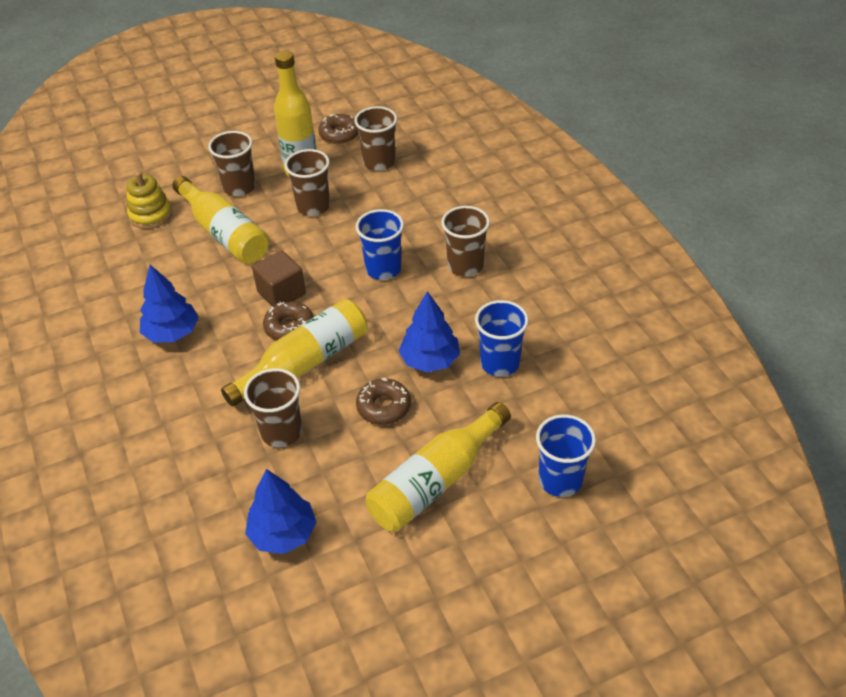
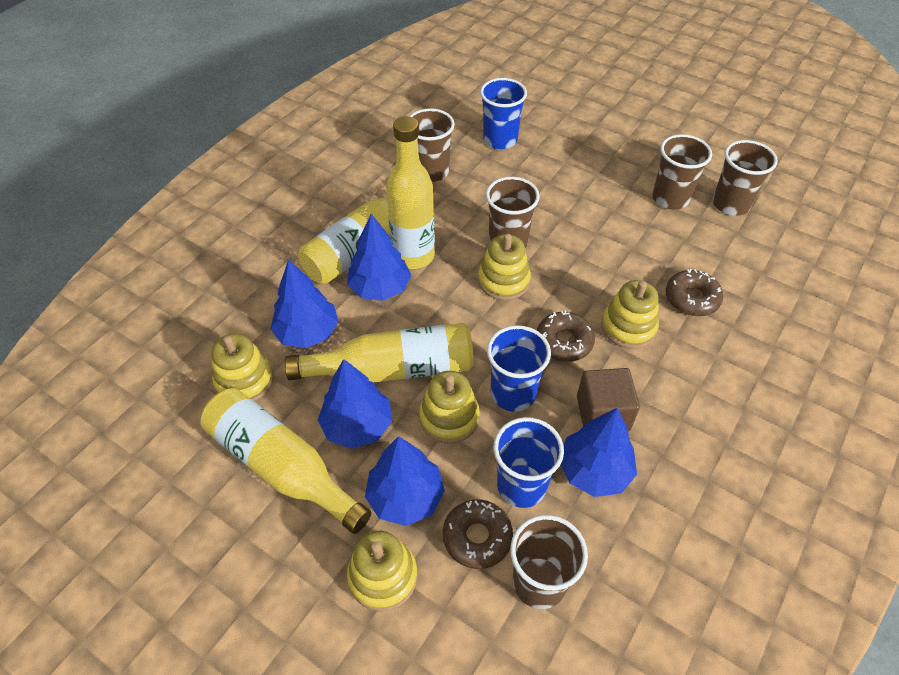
blue tree: [140,265,199,343] [245,469,316,554] [399,291,460,372] = 3 -> [270,260,339,348] [318,359,392,449] [347,214,411,301] [365,436,445,526] [561,408,637,497] = 5
yellow stacking toy: [126,172,172,229] = 1 -> [211,333,273,401] [347,531,418,611] [419,371,480,444] [478,234,531,300] [601,280,659,349] = 5

